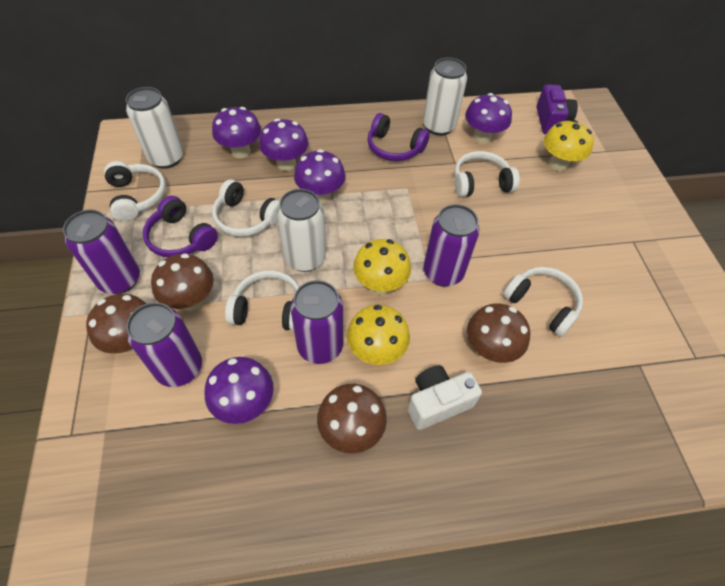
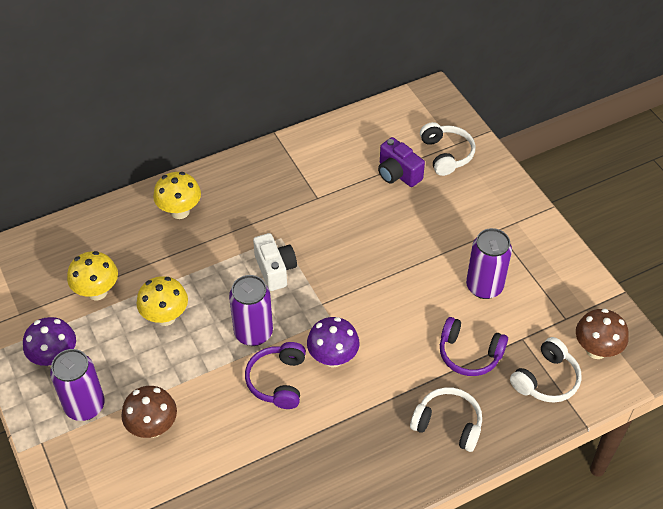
brown mushroom: [86,294,147,354] [151,254,214,311] [317,384,387,454] [467,303,530,363] = 4 -> [121,386,177,438] [576,309,629,359] = 2
purple can: [63,210,140,294] [126,302,202,387] [290,280,343,364] [423,204,479,287] = 4 -> [50,349,105,421] [229,275,273,346] [466,228,512,299] = 3
purple mushroom: [205,357,274,424] [212,107,261,158] [259,119,309,171] [294,149,346,204] [465,93,512,144] = 5 -> [23,317,76,367] [307,317,360,368] = 2
white can: [126,87,183,169] [277,189,326,272] [423,57,467,136] = 3 -> none = 0
white headphones: [104,161,166,221] [212,179,280,237] [225,271,299,331] [454,151,520,197] [503,267,583,337] = 5 -> [410,387,482,452] [420,122,476,176] [510,337,582,403] = 3

